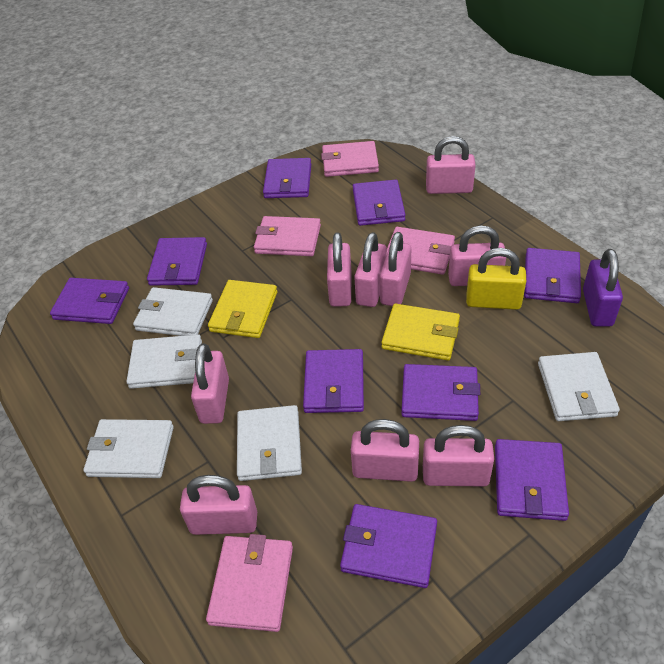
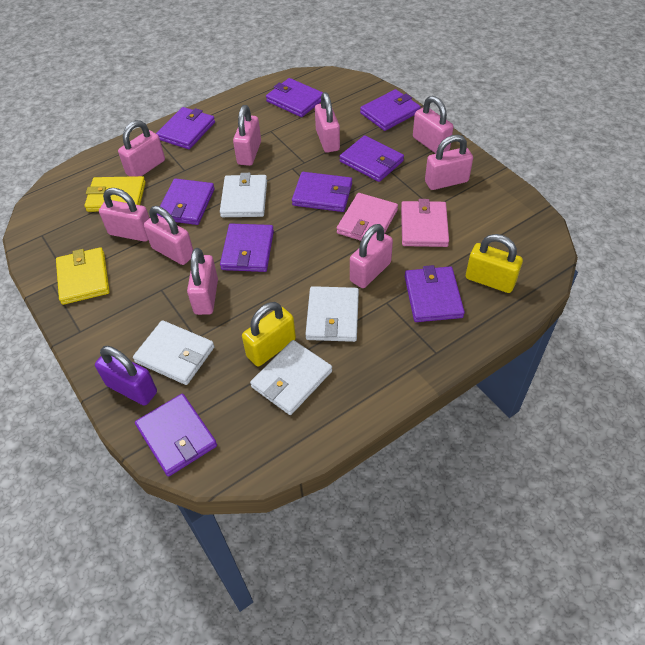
pink wallet: [206,534,293,632] [254,216,321,256] [321,141,379,177] [387,227,455,275] = 4 -> [337,193,398,241] [401,199,449,247] = 2
white wallet: [83,419,174,478] [126,334,202,389] [133,287,213,336] [237,405,302,481] [538,352,620,421] = 5 -> [133,320,215,385] [220,173,267,217] [250,340,332,415] [305,286,359,342] = 4
yellow padlock: [466,248,526,310] = 1 -> [242,302,296,366] [466,234,523,293] = 2

